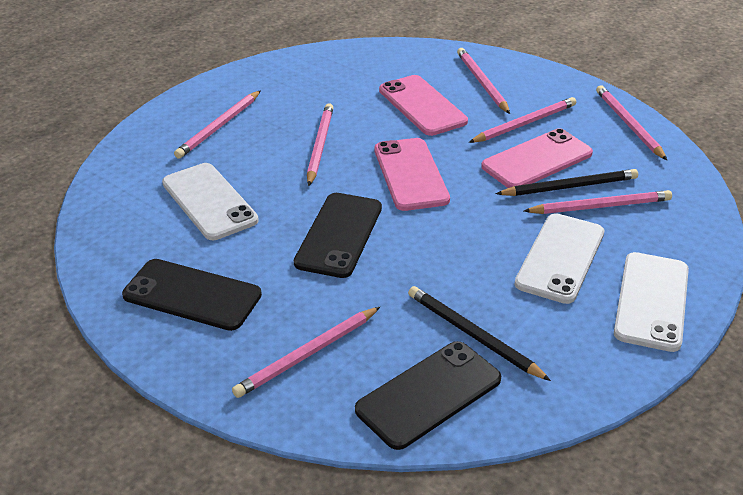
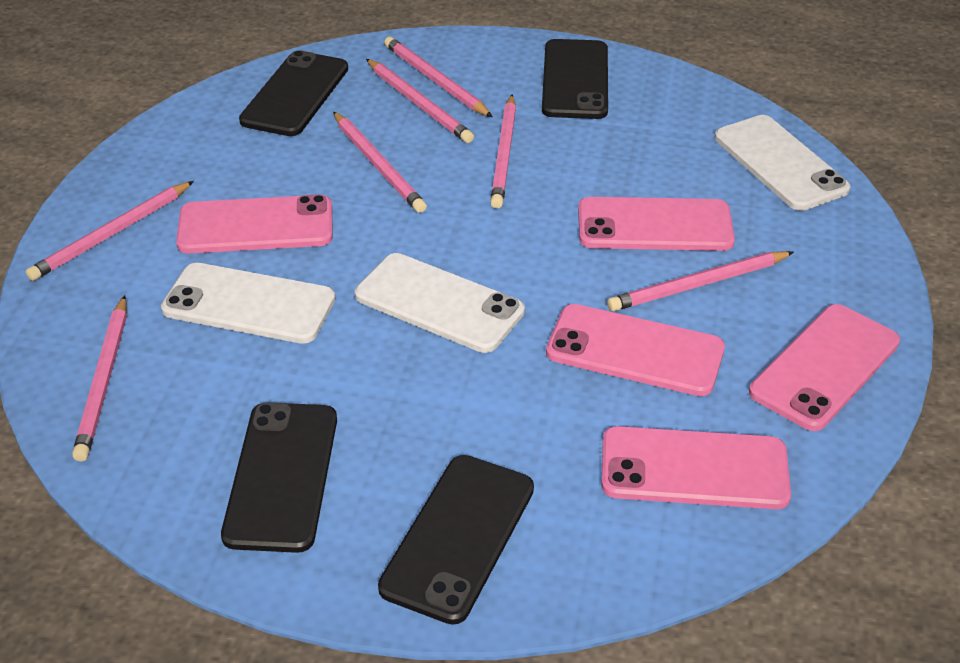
black pencil: [408,286,551,381] [496,169,638,196] = 2 -> none = 0
black phone: [122,259,262,331] [294,193,382,278] [355,341,501,450] = 3 -> [221,402,337,553] [239,50,348,136] [378,455,534,625] [542,39,608,119] = 4
pink phone: [374,138,450,211] [379,75,468,136] [481,128,593,188] = 3 -> [176,194,333,253] [546,304,725,396] [578,197,735,251] [601,426,791,509] [749,304,900,431] = 5

